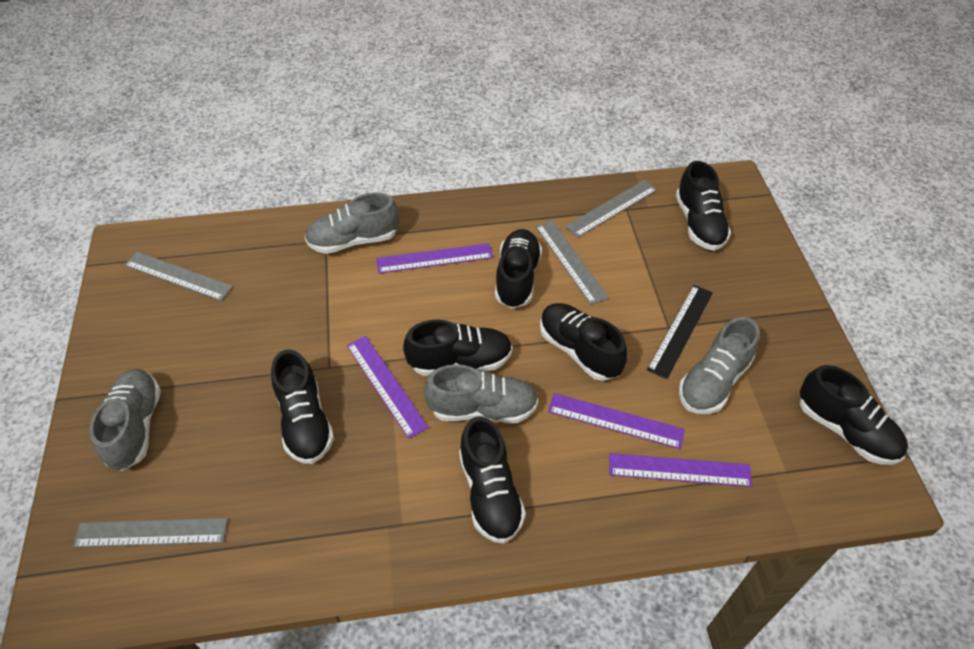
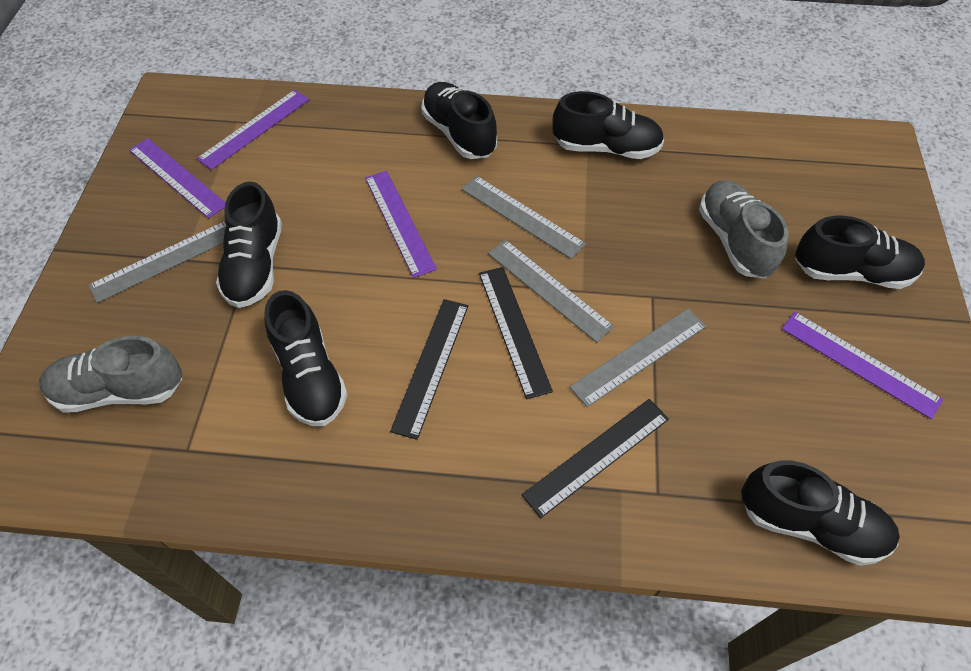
black ruler: [647,285,713,379] = 1 -> [390,299,468,440] [479,267,553,399] [522,399,669,518] = 3
black shoe: [271,349,334,464] [403,320,513,376] [459,417,526,544] [495,229,542,308] [540,303,627,381] [676,161,731,251] [800,365,908,465] = 7 -> [216,182,282,308] [264,290,348,426] [421,82,497,159] [552,91,664,159] [741,460,900,566] [795,216,925,289] = 6
grey shoe: [89,369,161,471] [305,193,399,254] [424,364,538,423] [679,317,760,414] = 4 -> [39,336,182,413] [699,180,789,278] = 2

